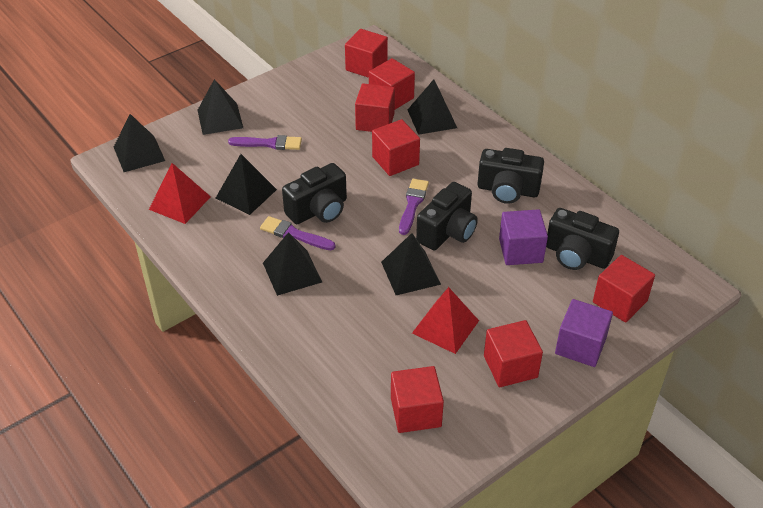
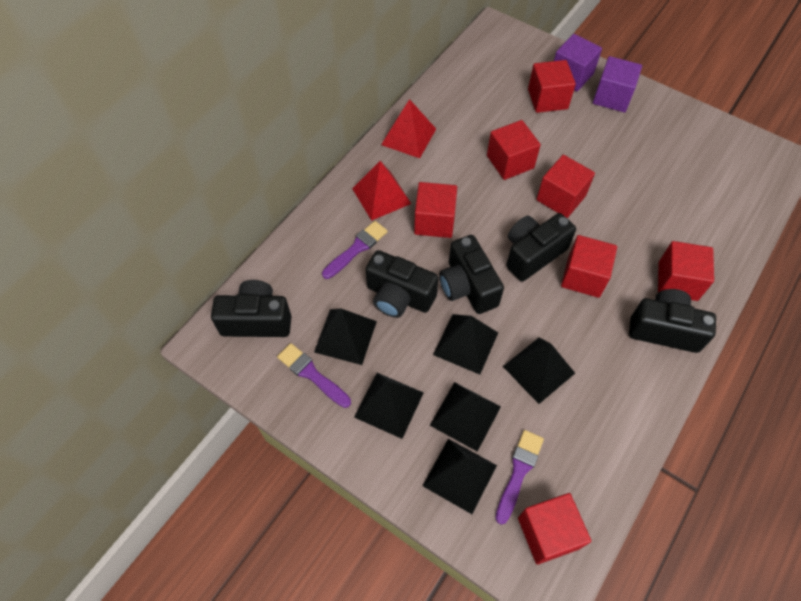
black camera: [282,163,347,224] [416,182,478,250] [477,148,544,204] [546,208,619,270] = 4 -> [211,280,292,337] [366,250,439,318] [439,235,504,314] [506,213,576,281] [629,289,716,353] = 5

